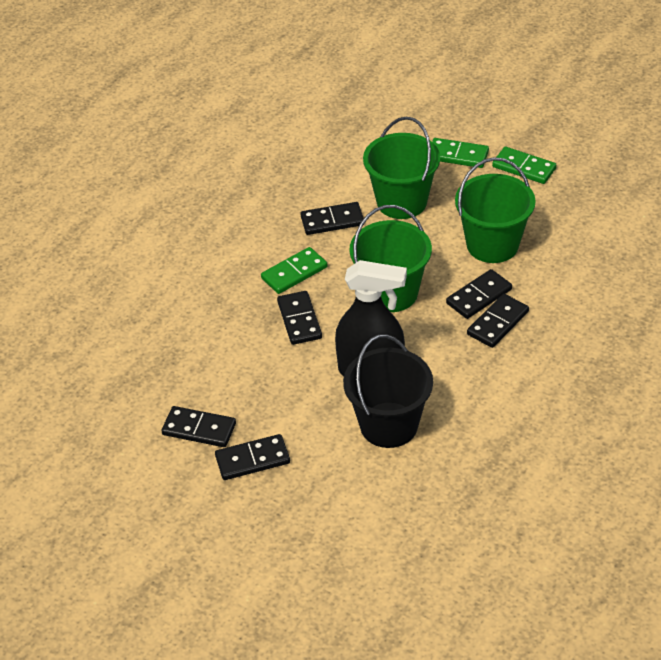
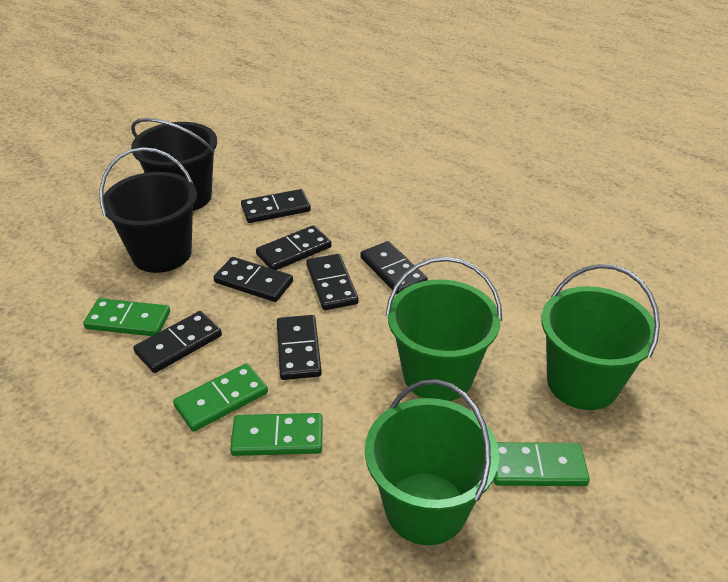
black bucket: [343,334,433,448] = 1 -> [99,147,197,273] [131,118,217,211] = 2
black domino: [162,406,236,447] [215,434,290,480] [277,291,322,345] [301,202,364,235] [446,269,512,319] [467,294,529,348] = 6 -> [133,311,222,373] [213,257,293,302] [241,189,311,223] [256,225,331,270] [277,315,322,380] [306,254,359,310] [360,241,428,294] = 7
black spray bottle: [335,260,407,376] = 1 -> none = 0
green domino: [261,247,327,294] [432,138,489,168] [492,147,556,184] = 3 -> [83,298,170,336] [173,363,268,432] [230,413,323,456] [494,442,590,486] = 4

